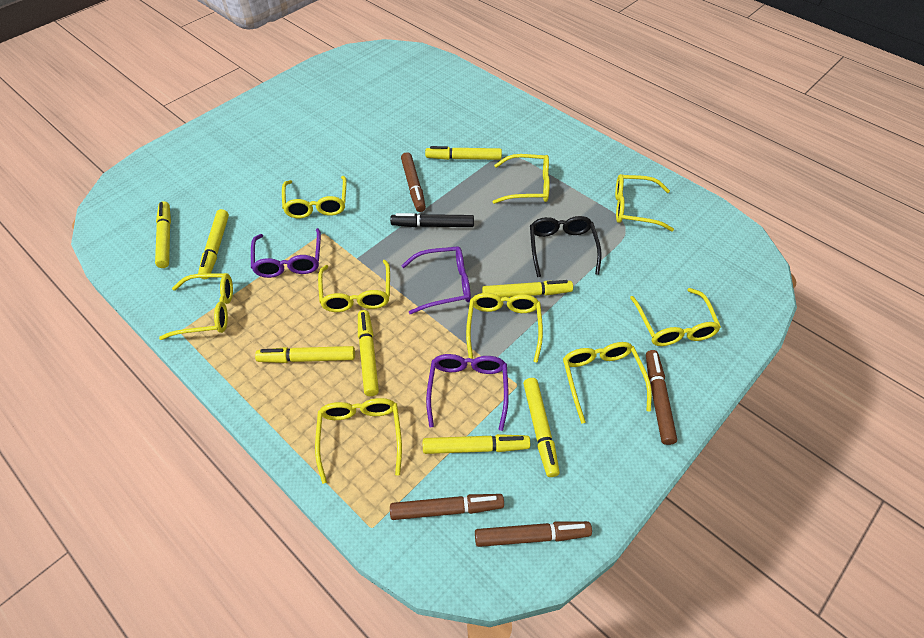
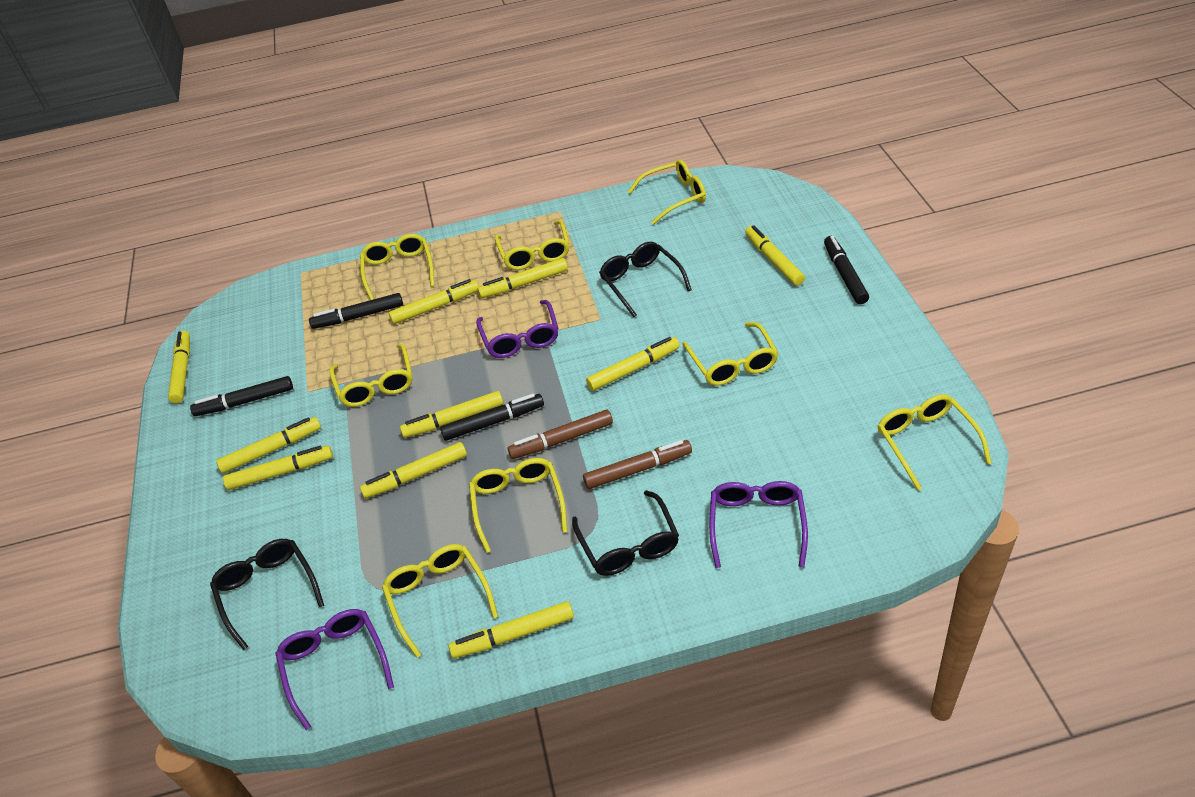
black glasses: [530,216,602,277] = 1 -> [210,539,324,650] [572,490,679,576] [599,242,692,317] = 3
black marker: [390,213,474,227] = 1 -> [190,376,293,416] [309,293,403,329] [440,393,544,441] [824,236,869,304] = 4
brown marker: [390,494,504,520] [401,152,426,212] [475,521,592,547] [646,350,677,445] = 4 -> [508,410,613,459] [583,440,692,489] = 2
yellow glasses: [159,273,233,340] [282,176,347,218] [315,398,402,484] [318,260,390,312] [466,293,543,363] [493,154,550,204] [563,342,652,424] [615,174,674,232] [630,288,721,346] = 9 -> [329,344,412,407] [360,233,435,300] [382,544,498,658] [469,458,567,553] [495,220,569,270] [628,159,706,224] [683,322,778,386] [878,394,991,490] = 8
yellow marker: [155,201,171,268] [198,209,229,279] [255,346,355,363] [358,310,379,396] [423,434,530,454] [425,146,502,160] [482,280,573,298] [523,378,560,477] = 8 -> [168,331,190,404] [216,417,321,474] [223,446,333,490] [360,442,467,498] [389,279,479,324] [400,391,503,438] [449,601,574,658] [478,258,568,298] [586,337,680,391] [745,225,805,286] = 10

